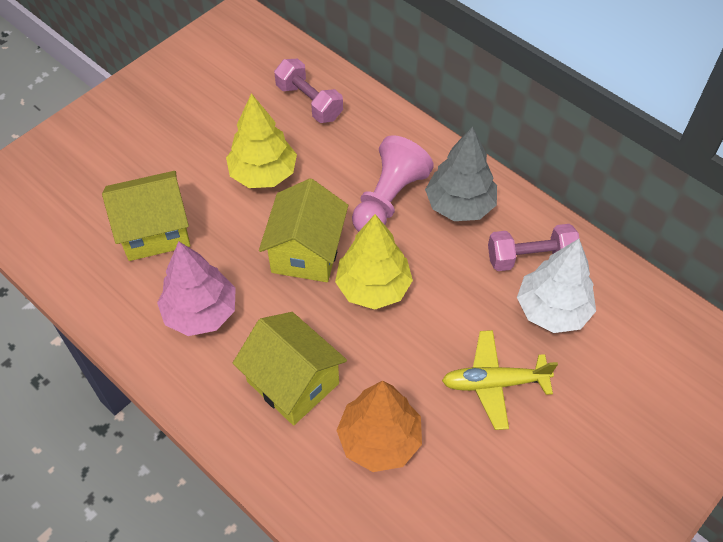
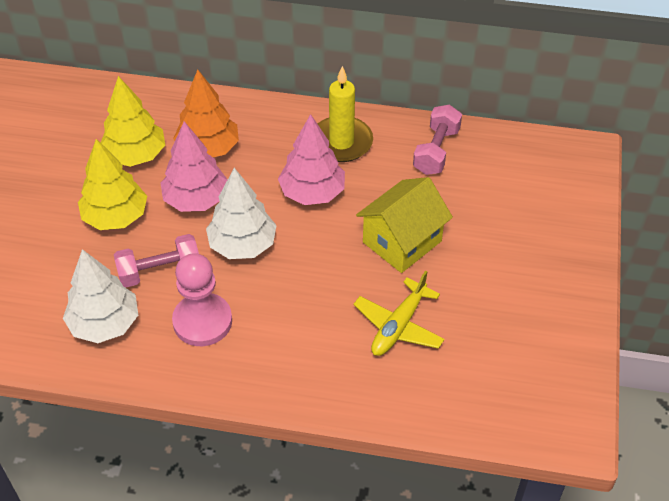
grey tree: [425,126,497,221] = 1 -> none = 0
pink tree: [157,241,236,336] = 1 -> [161,121,228,212] [278,114,345,205] = 2
white tree: [517,239,596,333] = 1 -> [63,249,138,343] [206,168,277,259] = 2
yellow candle: none = 0 -> [318,66,373,162] = 1
yellow house: [102,171,190,261] [233,312,347,425] [259,178,348,282] = 3 -> [356,177,453,273] = 1

